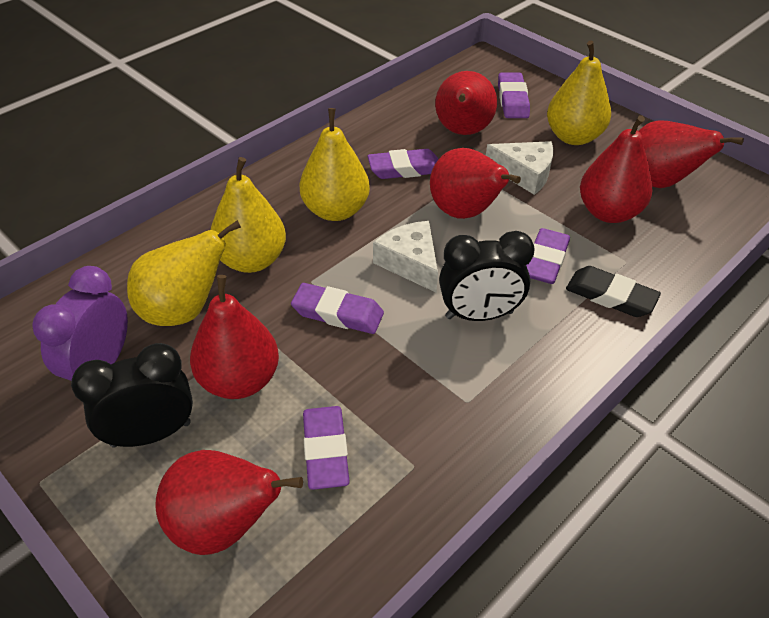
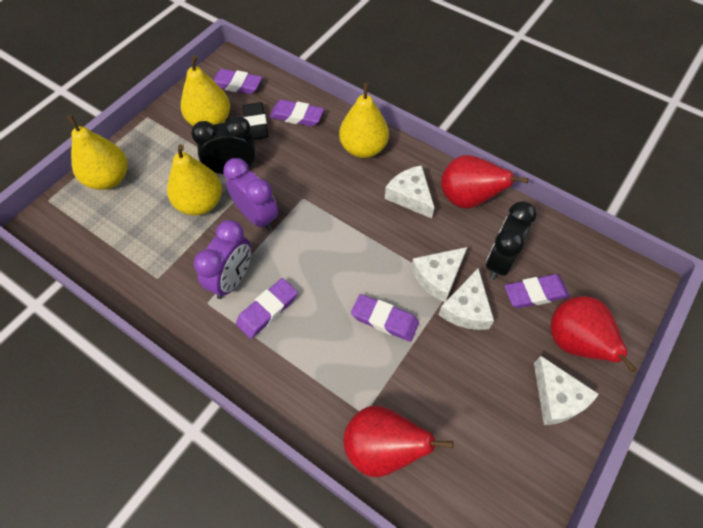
purple clock: [32,266,128,381] = 1 -> [194,220,252,299] [223,158,279,231] = 2
red pear: [155,450,303,555] [190,275,279,399] [430,148,521,219] [435,71,497,135] [580,115,652,223] [639,120,744,188] = 6 -> [343,406,453,477] [441,155,529,209] [551,296,637,373] = 3
white cheese: [373,221,438,292] [486,141,553,195] = 2 -> [385,165,435,219] [411,247,467,303] [438,268,494,330] [534,356,599,425] = 4

